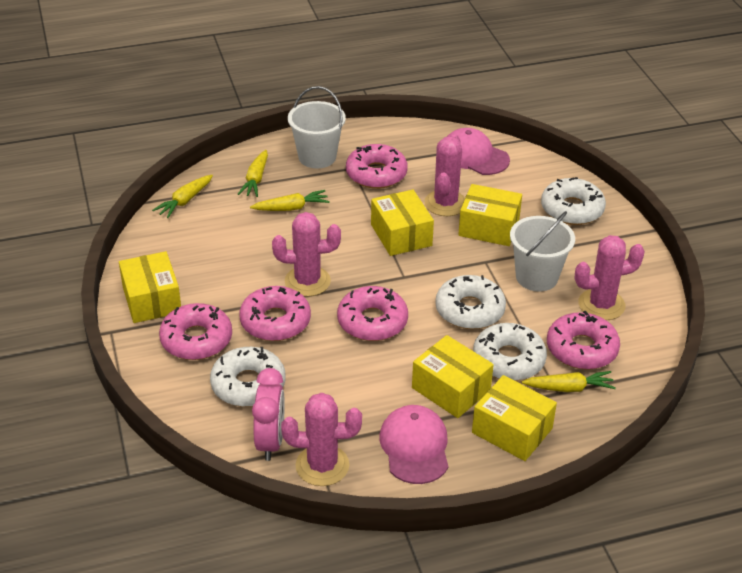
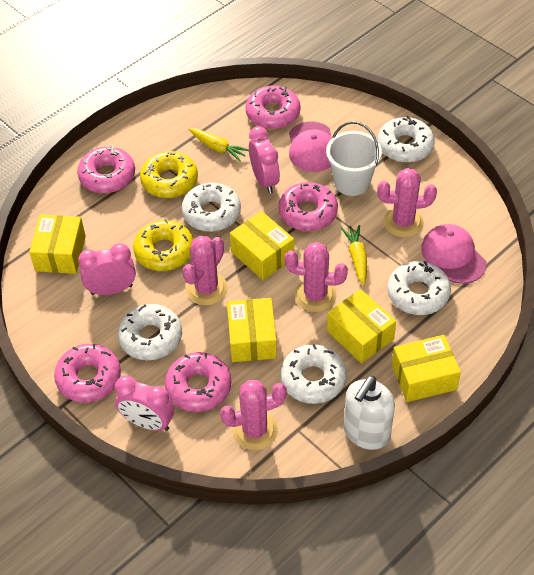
pink clock: [252,368,285,461] = 1 -> [78,243,136,295] [115,376,174,431] [249,126,280,193] = 3
white bucket: [288,86,346,168] [510,211,575,292] = 2 -> [326,121,382,196] = 1
white donut: [210,347,285,407] [435,275,506,329] [473,323,547,381] [541,177,606,225] = 4 -> [118,304,182,360] [182,183,241,232] [280,344,347,404] [378,116,435,163] [387,261,451,315] = 5
white soap dispenser: none = 0 -> [344,376,395,450] = 1
yellow carrot: [152,175,213,218] [238,150,268,197] [250,190,330,211] [522,371,616,392] = 4 -> [189,128,249,162] [341,225,367,285] = 2
yellow donut: none = 0 -> [133,219,193,271] [140,151,198,198] = 2

